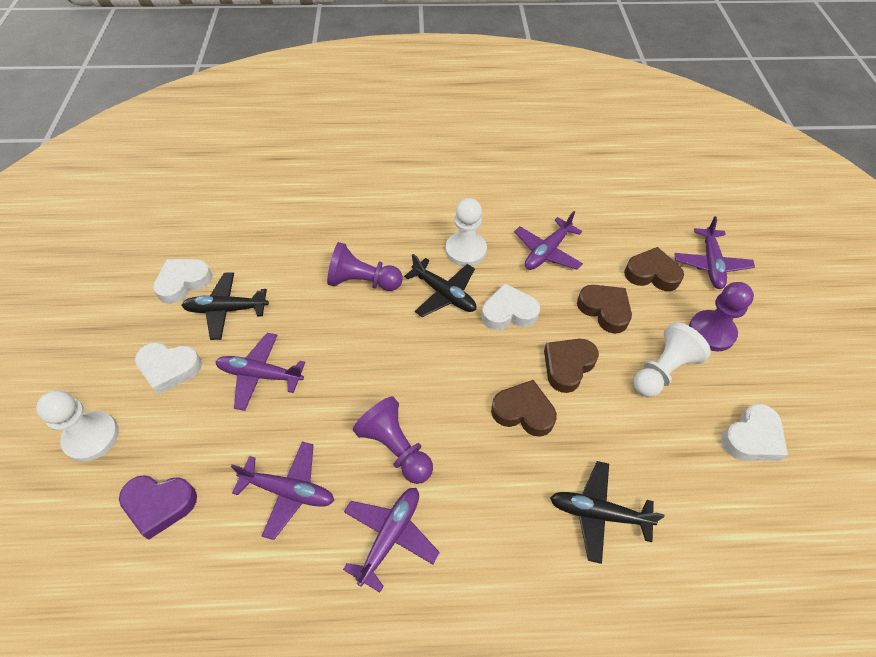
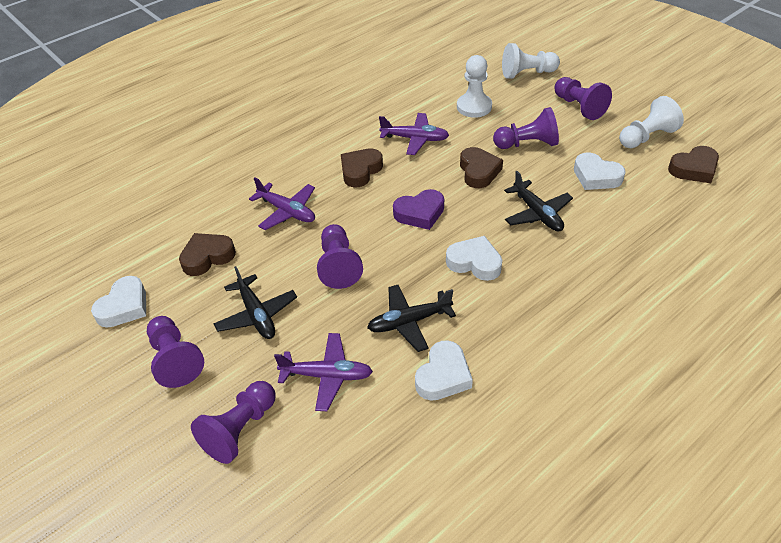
purple pawn: [327,242,403,291] [353,396,433,484] [689,282,754,351] = 3 -> [147,316,204,388] [191,381,276,464] [317,224,363,289] [493,107,559,149] [554,77,612,120] = 5
purple plane: [215,333,305,411] [231,441,334,540] [343,488,440,593] [514,211,583,270] [674,216,755,289] = 5 -> [249,177,315,230] [274,333,373,411] [379,113,449,155] = 3

